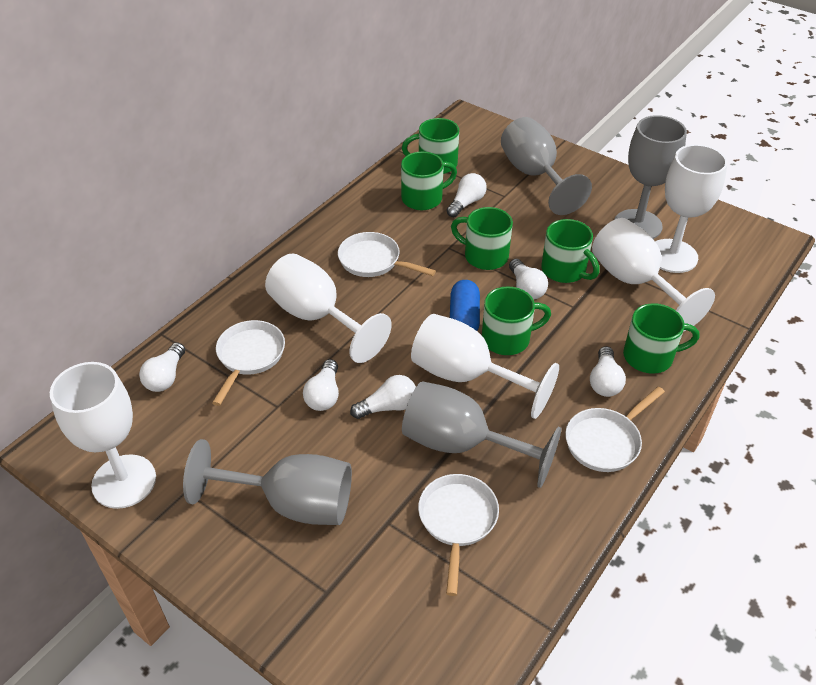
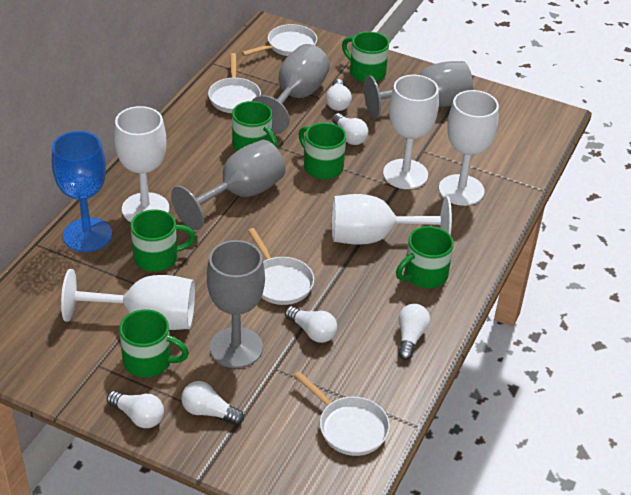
blue capsule: [450,280,480,331] = 1 -> none = 0
blue goblet: none = 0 -> [52,131,112,252] = 1

